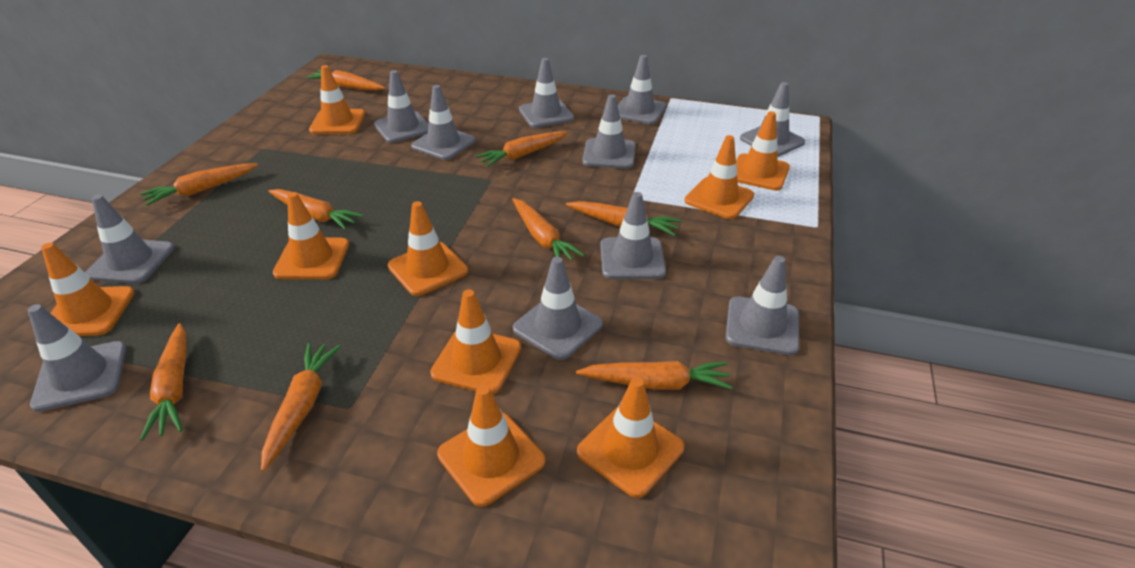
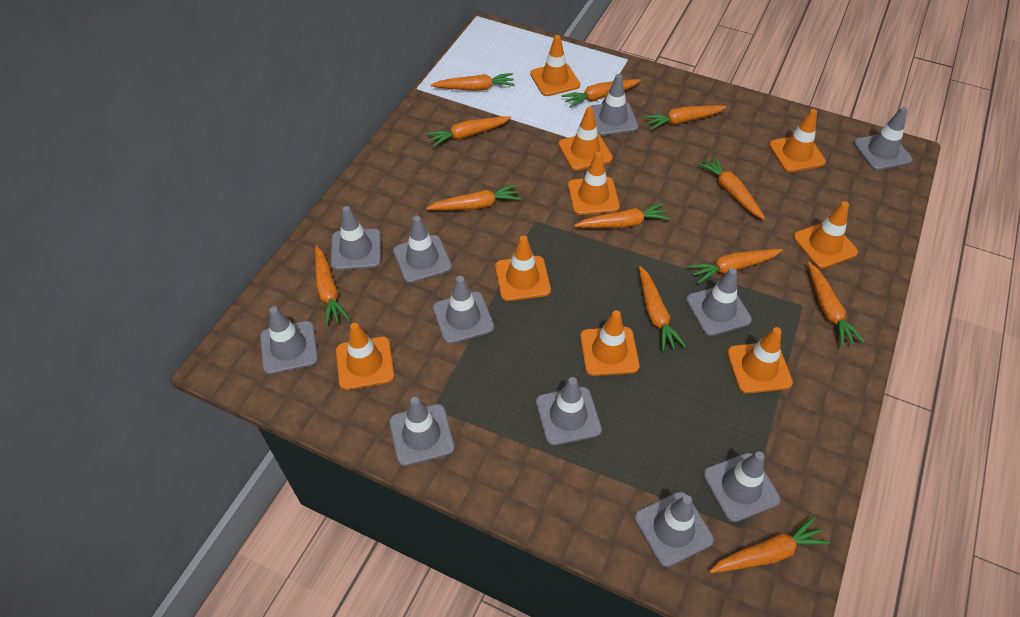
orange carrot: [140,163,258,206] [140,323,186,441] [261,343,341,472] [269,189,364,230] [306,70,385,91] [476,131,568,167] [512,198,584,261] [566,201,682,236] [576,361,732,390] = 9 -> [315,245,350,326] [426,116,511,147] [426,184,521,210] [431,73,515,91] [562,79,641,108] [574,203,670,228] [639,266,686,352] [643,105,727,130] [688,249,783,284] [698,156,765,220] [709,517,830,573] [807,262,865,347] = 12

